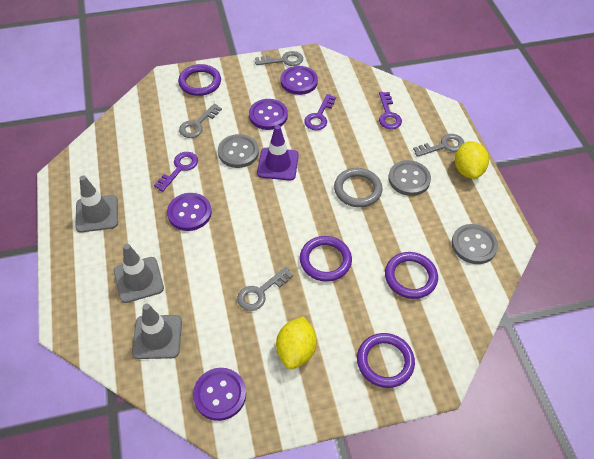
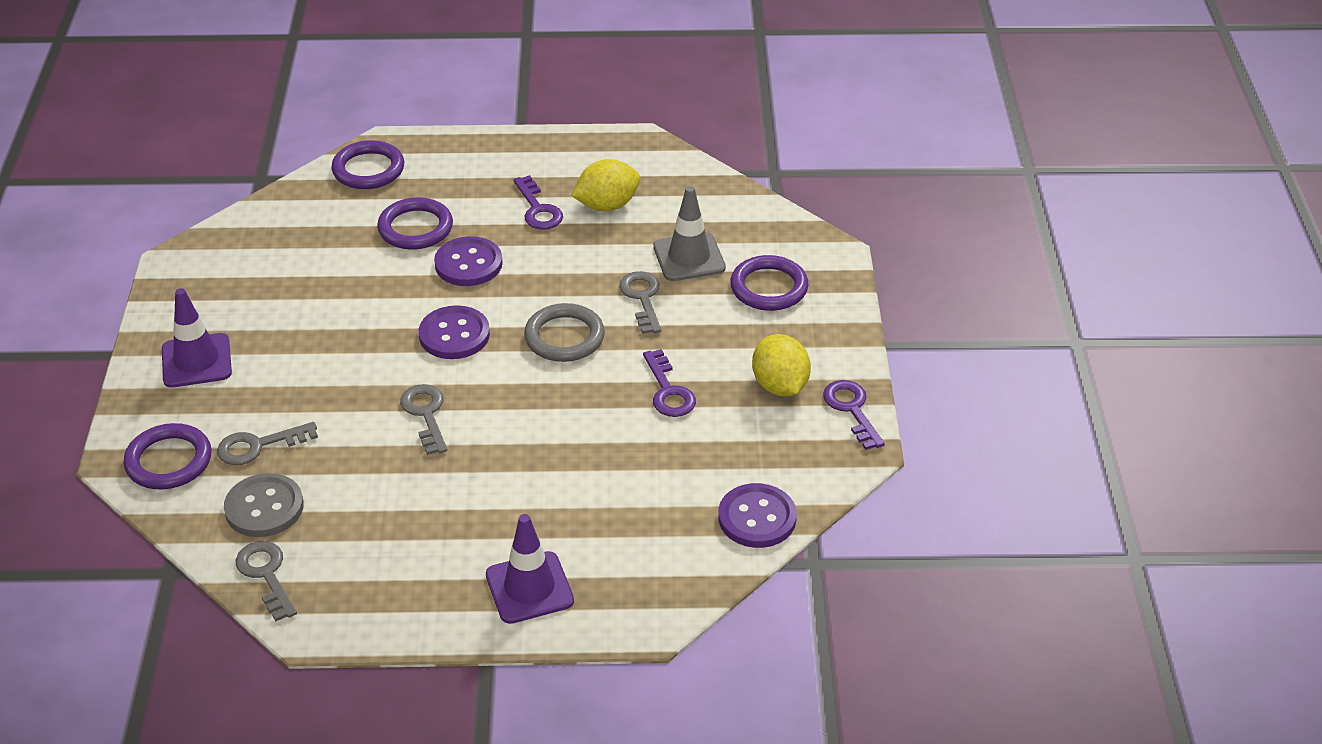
grey button: [218,134,259,168] [388,160,431,196] [452,224,498,264] = 3 -> [224,473,304,537] = 1
grey traffic cone: [75,175,118,232] [114,244,164,303] [132,303,182,359] = 3 -> [653,186,726,281] = 1
purple button: [167,193,212,231] [193,368,246,421] [249,99,288,130] [281,66,318,95] = 4 -> [419,305,490,359] [434,236,503,286] [718,483,797,548] = 3
purple traffic cone: [257,125,299,181] = 1 -> [162,288,232,388] [486,514,574,624] = 2

